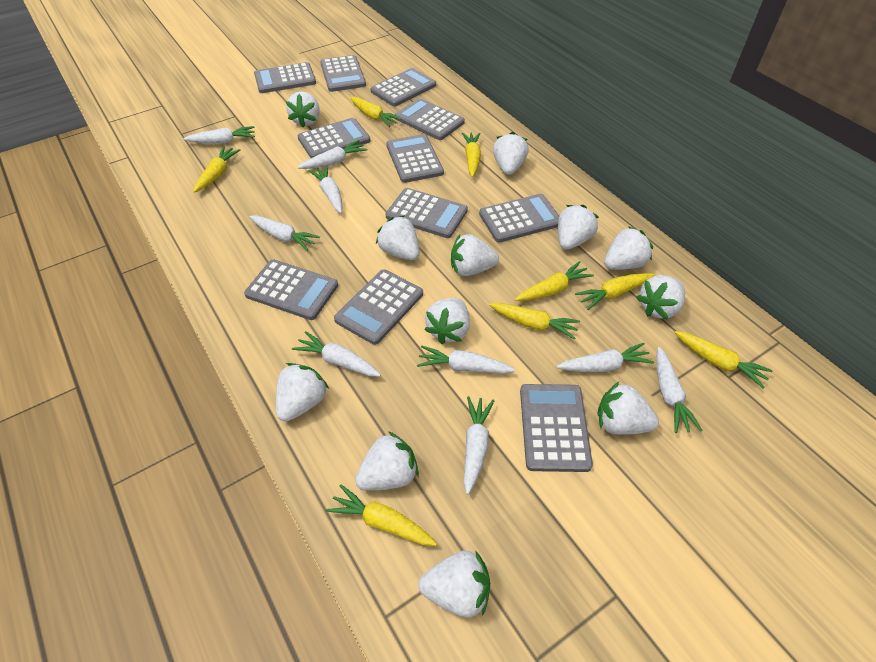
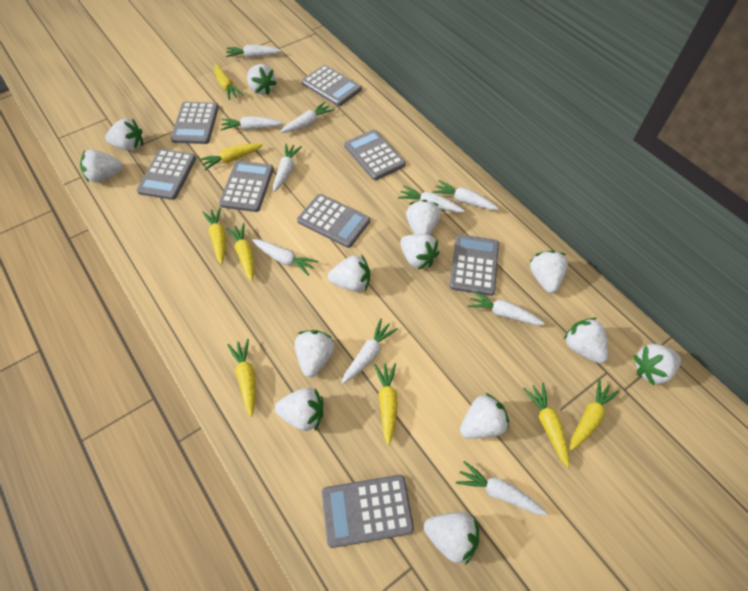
grey calculator: [244,259,338,320] [254,62,316,93] [297,118,371,158] [320,55,366,92] [334,269,423,345] [370,68,436,107] [385,188,468,238] [386,134,444,183] [395,98,465,140] [479,194,559,243] [520,384,593,472] = 11 -> [137,149,196,200] [171,102,219,144] [219,161,274,212] [297,194,370,248] [302,65,362,106] [322,475,414,548] [344,130,406,180] [449,234,499,296] = 8
white carrot: [183,126,255,144] [249,216,320,251] [292,331,381,377] [298,140,368,169] [308,165,342,213] [417,345,515,374] [464,396,495,495] [556,343,654,372] [656,347,703,433] = 9 -> [220,116,283,130] [226,45,282,58] [252,239,318,276] [273,144,302,192] [280,102,334,133] [342,319,398,384] [398,185,465,213] [433,180,499,210] [456,461,548,515] [467,291,545,325] = 10
white strawberry: [276,363,329,422] [286,91,320,128] [355,431,419,491] [376,215,420,260] [418,550,490,618] [424,298,470,344] [451,234,499,276] [493,132,529,175] [558,205,599,250] [597,382,659,435] [604,226,653,270] [636,275,685,320] = 12 -> [80,149,123,183] [105,118,143,151] [247,64,277,95] [275,388,323,431] [295,330,334,377] [328,255,370,292] [400,234,439,270] [406,200,440,235] [424,512,479,565] [460,393,509,439] [530,251,568,293] [563,318,608,363] [633,344,681,386] = 13

